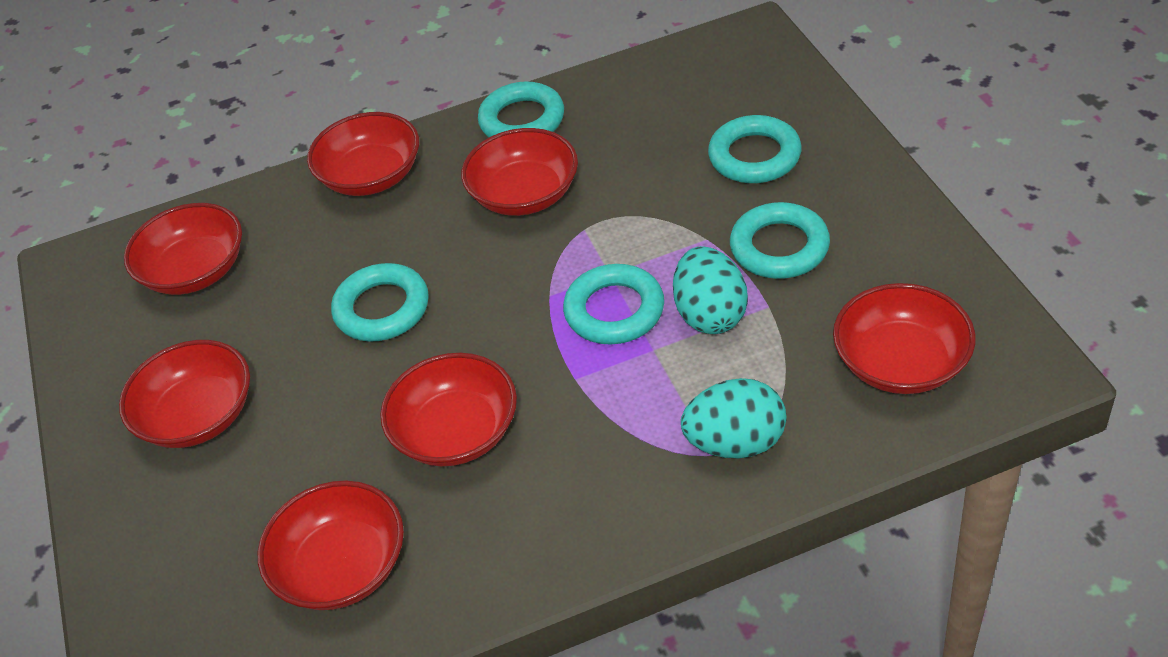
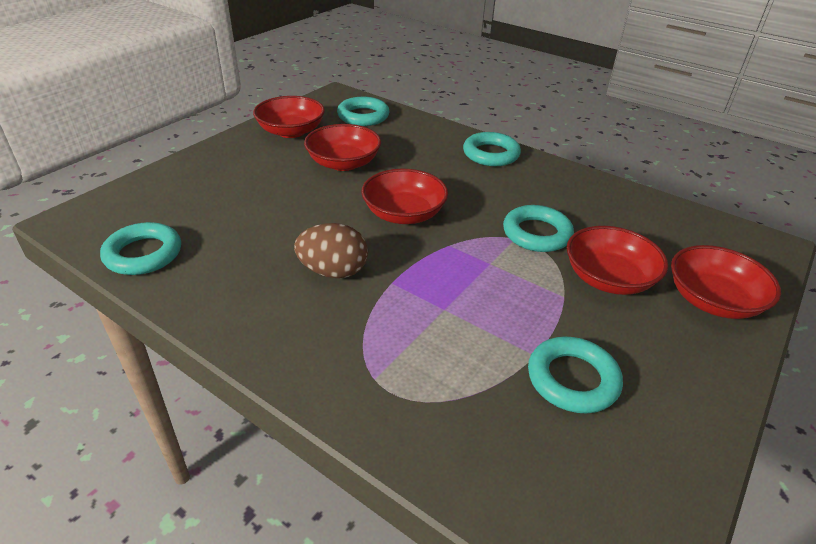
brown egg: none = 0 -> [294,223,368,278] = 1
red bowl: [119,340,250,448] [124,203,242,295] [258,480,404,610] [307,112,419,196] [380,353,517,466] [461,128,578,216] [833,283,976,394] = 7 -> [253,96,325,138] [304,124,381,171] [361,169,448,224] [567,226,668,295] [671,245,781,319] = 5
turquoise egg: [673,246,748,334] [681,378,787,459] = 2 -> none = 0

